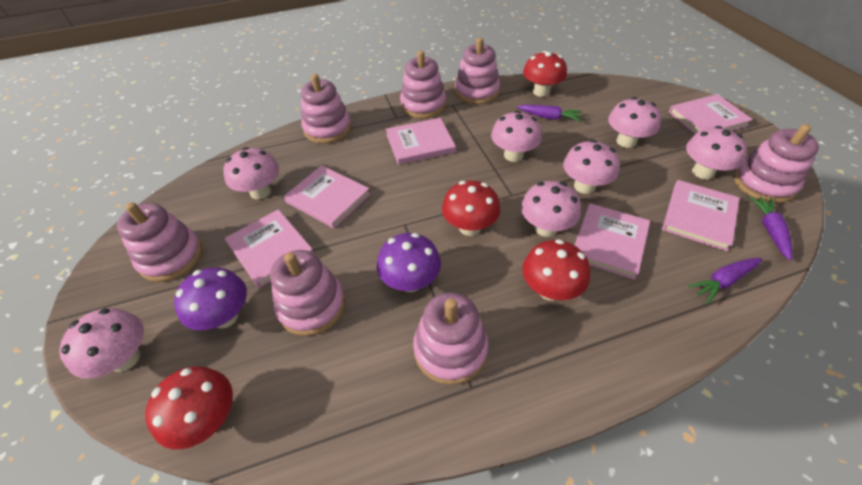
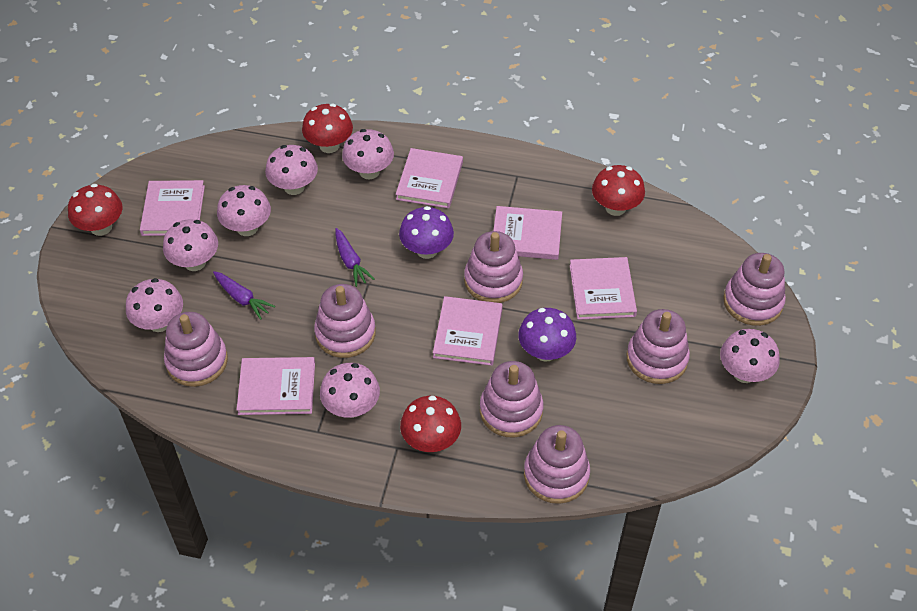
purple carrot: [517,105,583,122] [688,258,762,304] [749,196,793,260] = 3 -> [213,271,275,320] [335,228,375,287] = 2

